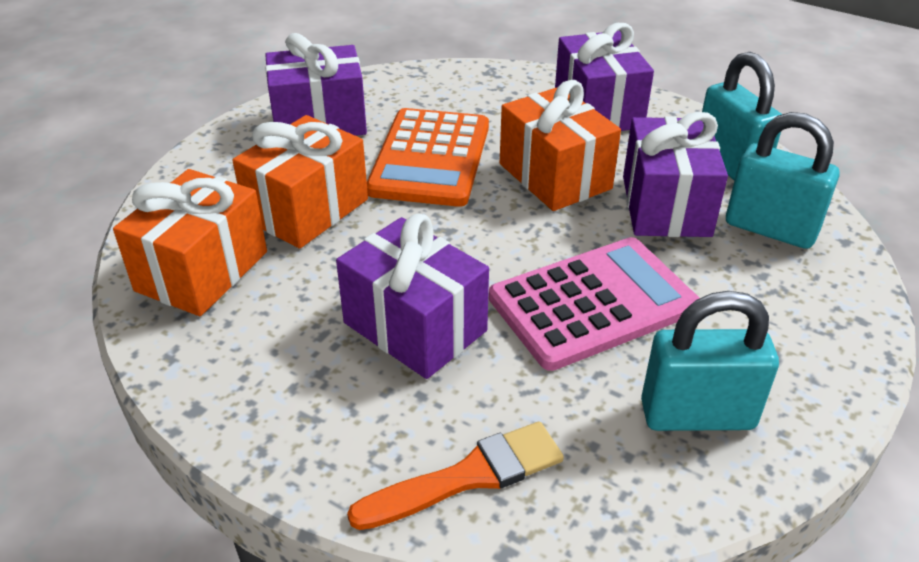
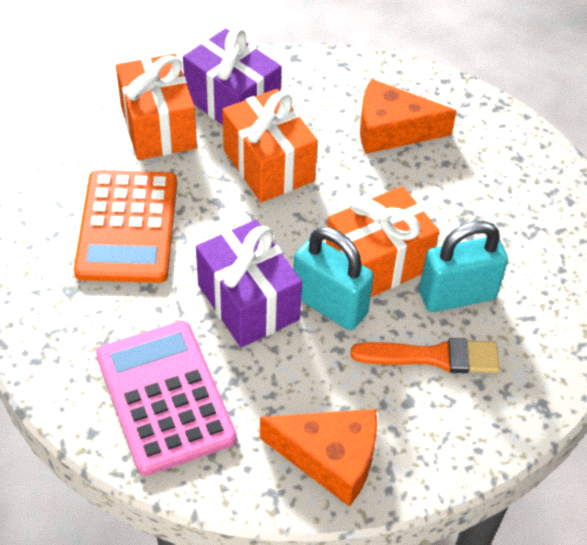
orange cheese: none = 0 -> [260,409,377,507] [360,79,456,154] = 2
purple gift: [265,33,367,136] [336,214,489,379] [555,23,654,131] [623,112,728,237] = 4 -> [183,28,281,125] [196,220,302,348] = 2
turquoise padlock: [641,291,779,431] [702,52,782,180] [726,112,840,249] = 3 -> [293,227,374,330] [419,221,508,312] = 2

